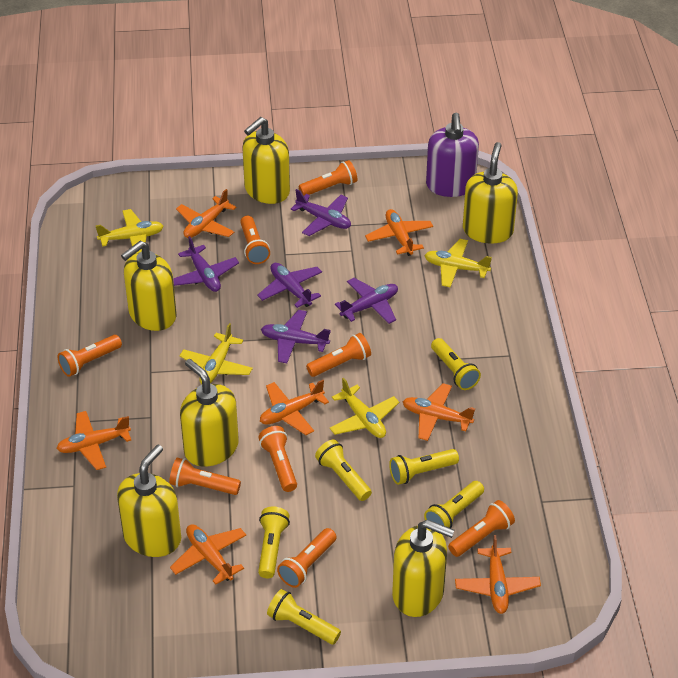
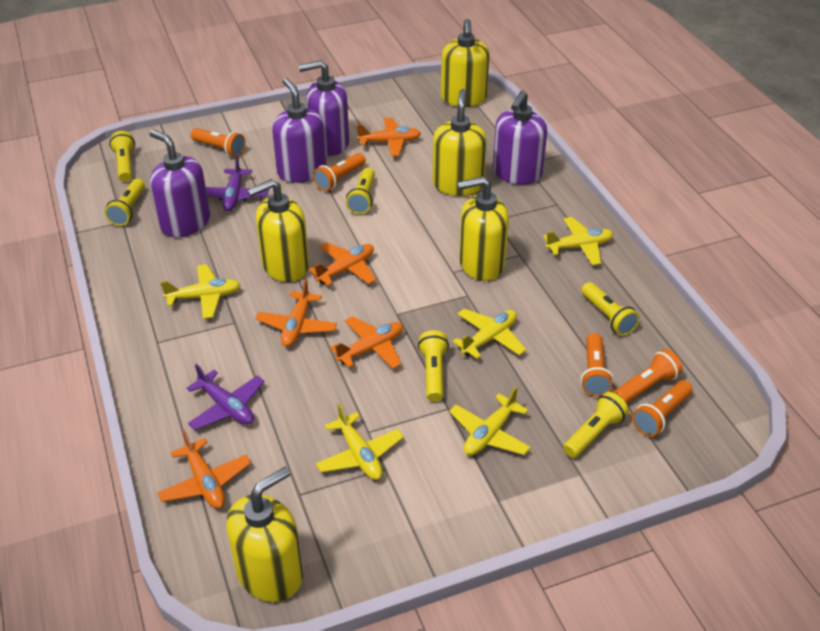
orange flashlight: [58,335,122,377] [169,458,241,495] [240,216,270,264] [258,426,297,492] [277,528,337,588] [299,160,358,196] [306,333,371,377] [448,500,515,557] = 8 -> [191,128,246,157] [313,153,366,191] [581,333,613,397] [614,349,683,403] [632,380,693,437] = 5
orange plane: [56,411,131,470] [170,524,246,585] [176,189,236,238] [260,380,329,435] [365,209,433,256] [403,383,475,441] [455,535,541,614] = 7 -> [157,430,251,509] [255,279,337,347] [309,242,376,286] [330,316,403,369] [357,118,421,156] = 5
purple plane: [173,236,239,292] [257,263,322,308] [261,310,331,363] [291,189,351,236] [335,278,398,324] = 5 -> [187,364,265,430] [206,156,269,211] = 2
purple soap dispenser: [426,113,479,197] = 1 -> [149,130,210,237] [272,78,327,183] [299,60,349,156] [493,91,547,184] = 4
yellow plane: [96,209,163,254] [180,323,253,384] [329,378,399,438] [424,239,492,287] = 4 -> [160,264,241,319] [316,403,404,480] [449,387,531,455] [452,309,526,359] [543,217,613,265] = 5
yellow soap dispenser: [117,444,181,557] [121,241,177,331] [180,359,239,467] [242,117,290,204] [392,520,455,617] [463,142,518,244] = 6 -> [226,467,303,602] [247,179,309,282] [432,89,487,196] [441,19,490,107] [457,176,509,281] = 5

